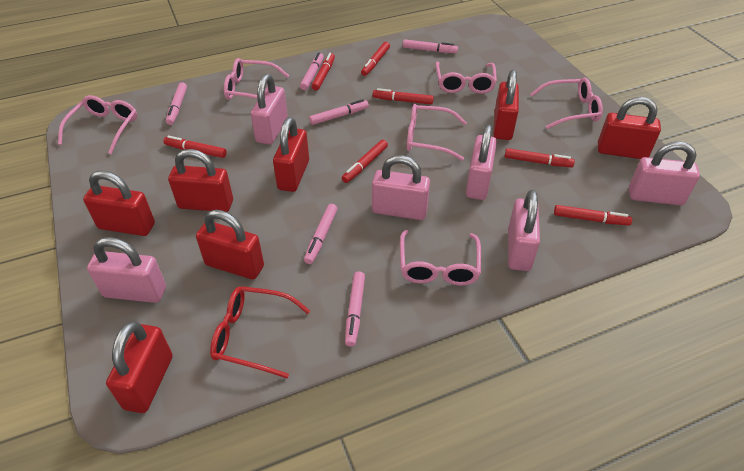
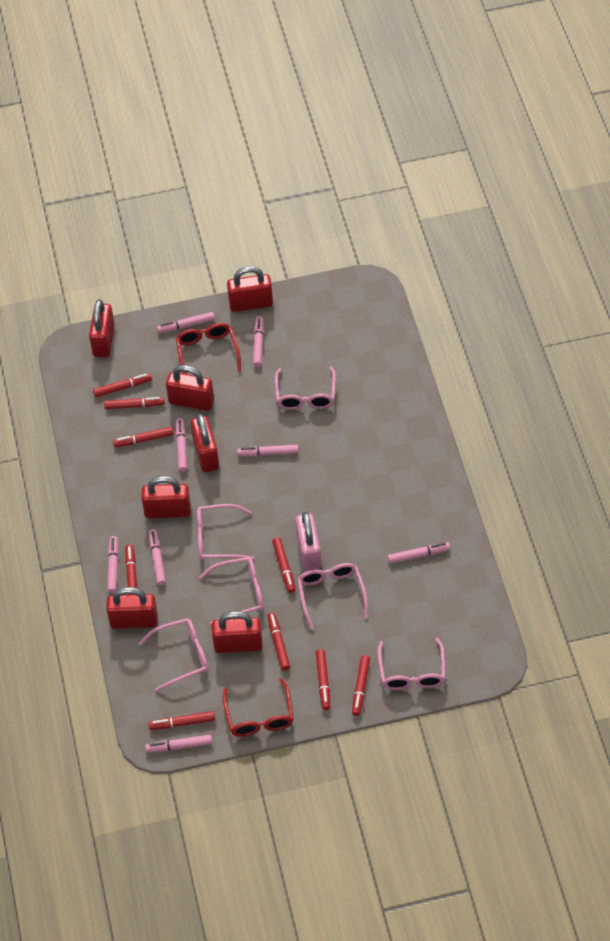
pink marker: [166,82,187,125] [300,52,324,90] [304,204,338,264] [309,99,369,125] [345,271,365,347] [403,39,458,53] = 6 -> [108,536,118,593] [145,735,212,753] [149,529,166,586] [157,312,215,333] [176,418,187,472] [237,445,298,456] [253,316,264,367] [388,542,450,564] = 8
pink padlock: [87,237,166,303] [251,74,288,145] [372,155,430,220] [466,125,497,200] [508,190,540,271] [629,142,700,205] = 6 -> [295,512,322,572] = 1
red glasses: [210,286,310,378] = 1 -> [176,323,241,374] [223,678,294,737] = 2
red marker: [163,136,227,158] [311,53,335,91] [342,140,388,183] [361,42,390,76] [373,88,434,104] [505,148,575,167] [554,205,632,226] = 7 -> [93,373,152,397] [104,397,165,410] [113,427,174,447] [125,545,137,595] [148,711,215,730] [267,612,290,671] [272,537,296,593] [316,649,330,710] [352,655,370,716] = 9

